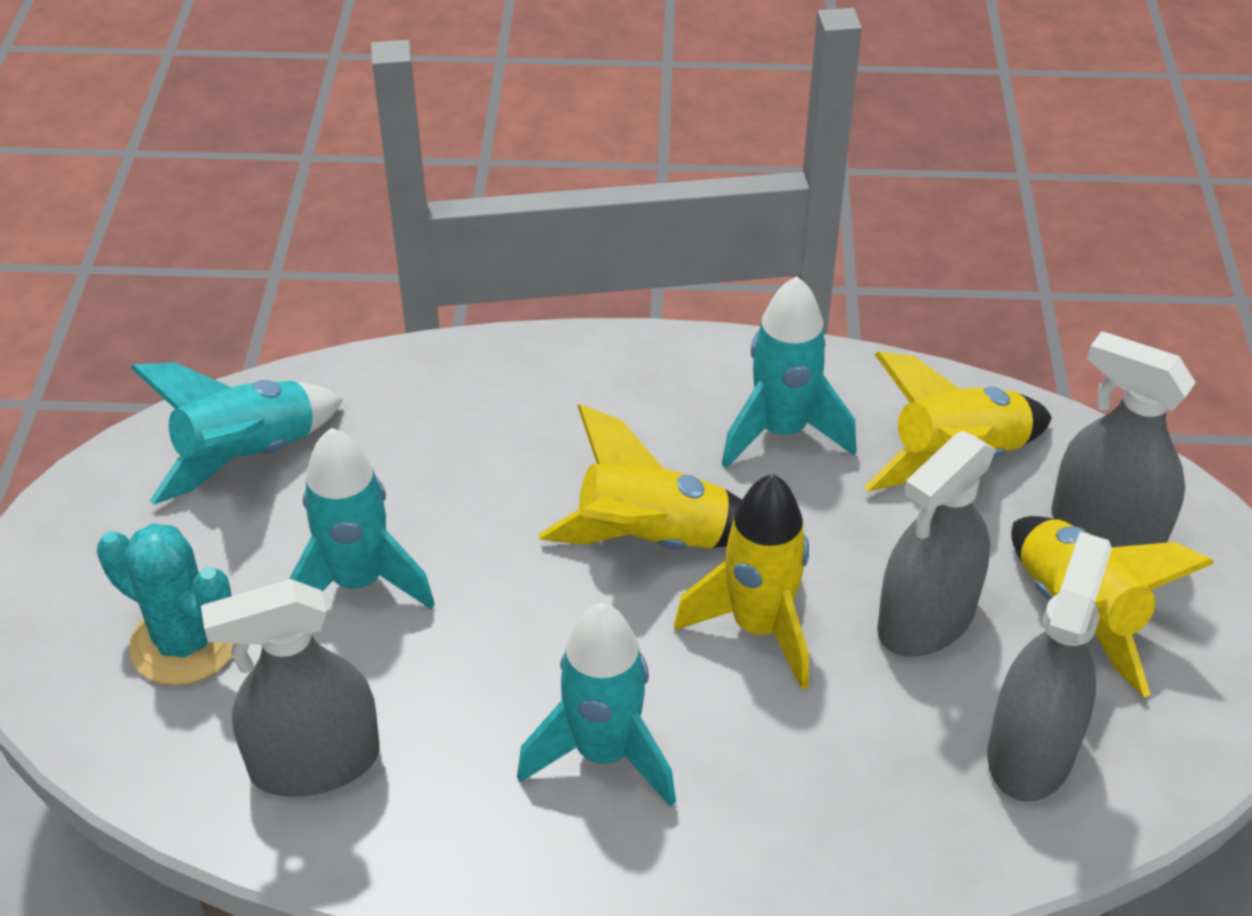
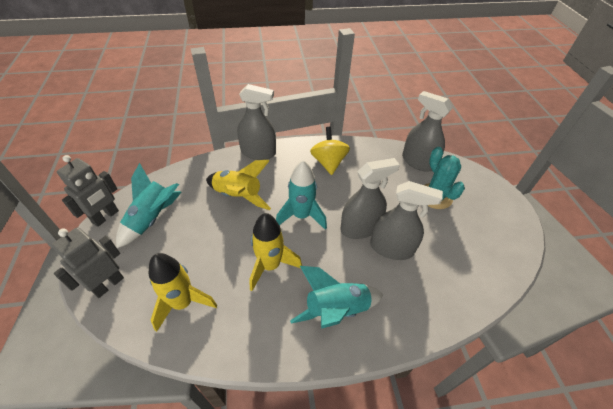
grey robot: none = 0 -> [52,227,124,298] [57,155,119,227] = 2
turquoise rocket: [131,362,343,505] [289,428,435,610] [517,603,676,807] [722,276,857,468] = 4 -> [116,163,181,248] [276,160,327,230] [290,266,383,329] = 3
yellow rocket: [539,404,742,549] [674,473,809,690] [864,352,1052,491] [1011,516,1214,697] = 4 -> [149,253,217,332] [206,160,271,210] [249,213,302,291] = 3
yellow spinning top: none = 0 -> [310,127,350,175] = 1

